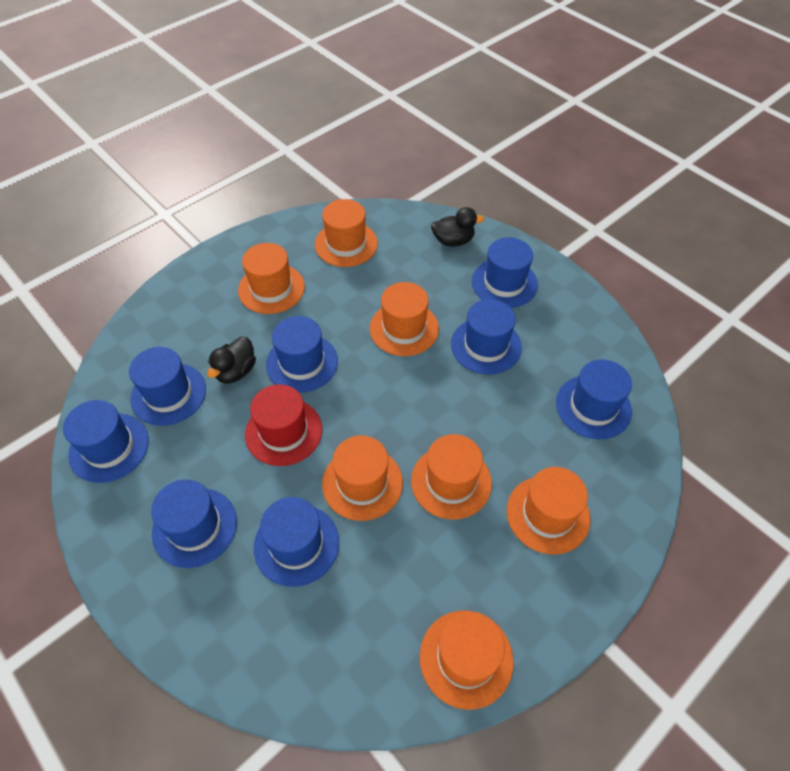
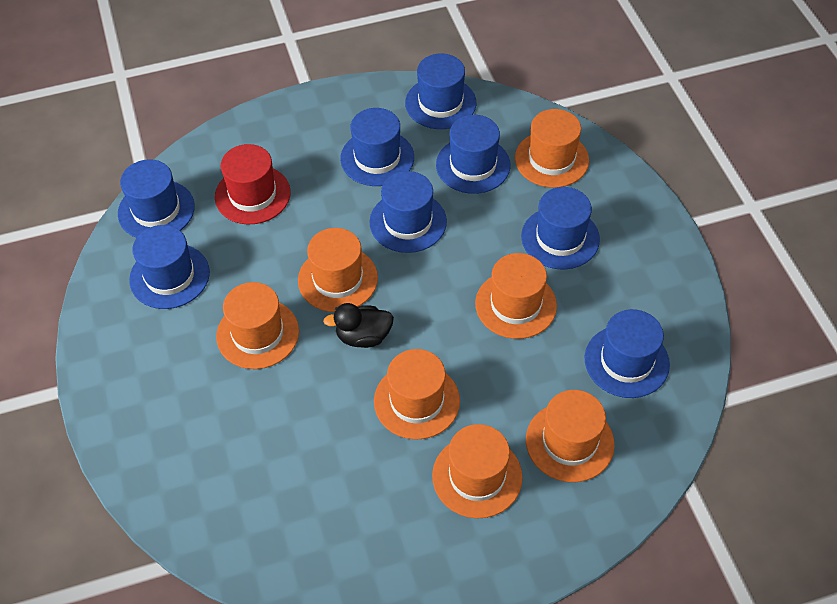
black duck: [207,337,256,384] [431,207,485,246] = 2 -> [323,303,394,348] = 1

